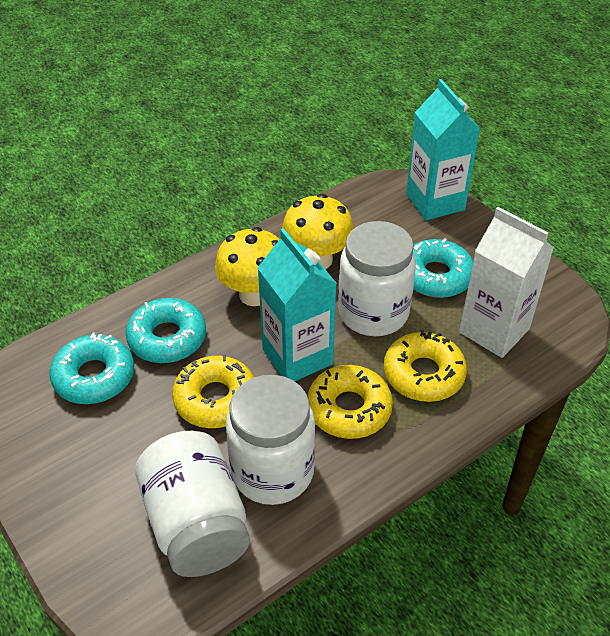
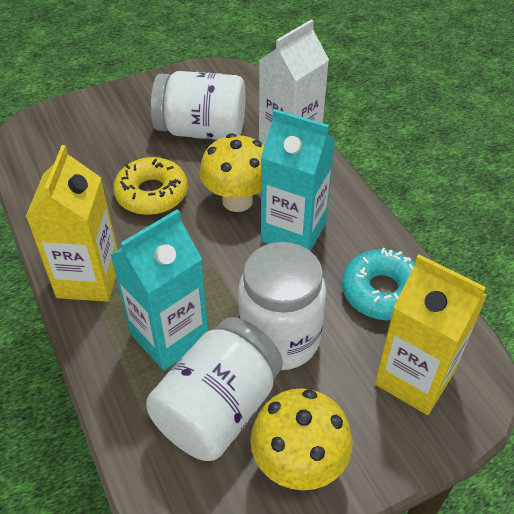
turquoise donut: [49,333,134,404] [125,298,206,363] [413,238,473,298] = 3 -> [342,248,415,320] = 1
yellow carton: none = 0 -> [26,145,118,302] [375,254,487,415] = 2
yellow donut: [172,355,254,428] [307,365,393,439] [384,330,467,402] = 3 -> [113,157,188,215] = 1

